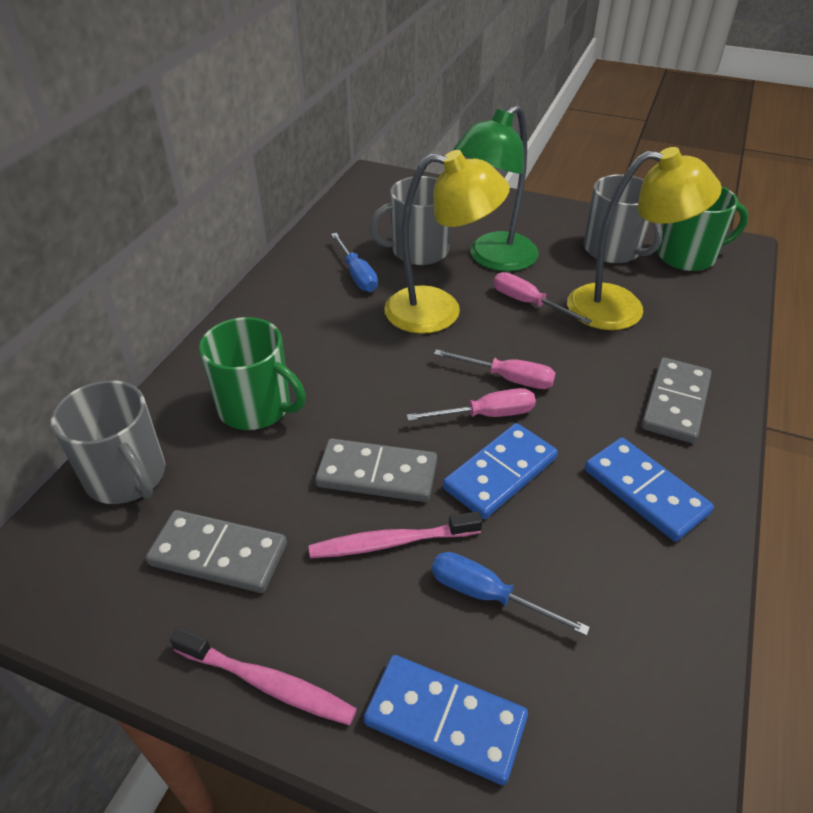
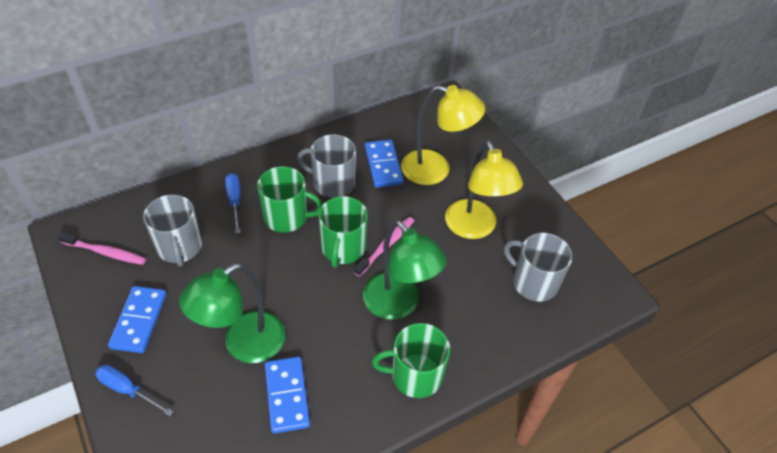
green lamp: [454,105,539,272] = 1 -> [179,263,285,363] [363,220,447,320] = 2
green mug: [199,317,306,430] [657,186,748,271] = 2 -> [257,166,322,233] [318,196,368,268] [372,323,450,398] = 3
grey domino: [146,510,287,593] [315,439,437,502] [641,357,711,443] = 3 -> none = 0
pink screwdriver: [407,388,536,421] [434,349,556,389] [494,272,592,324] = 3 -> none = 0

